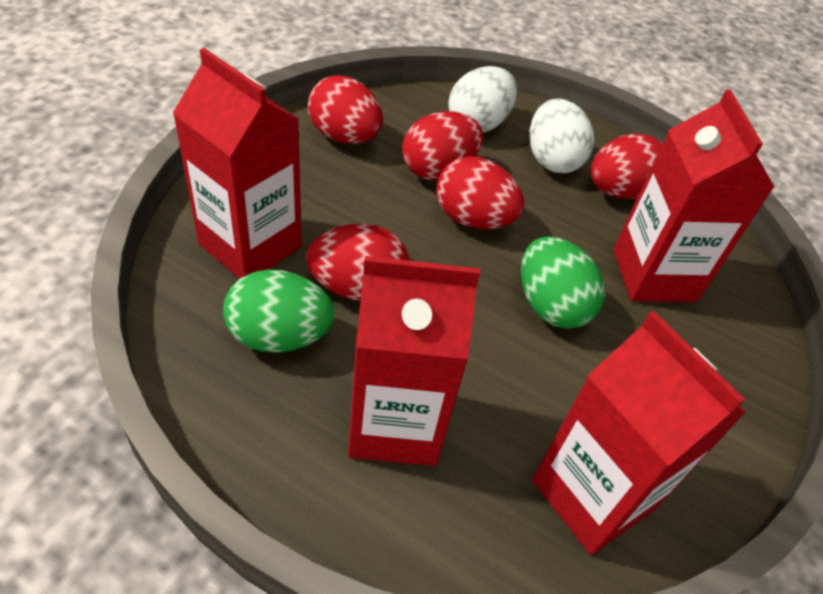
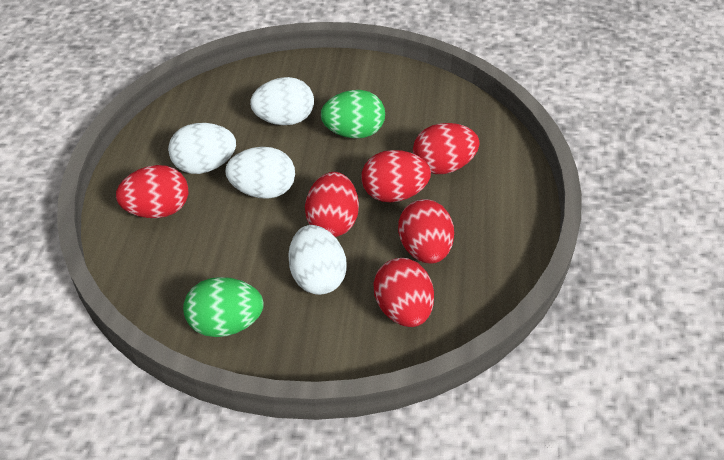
red carton: [173,48,302,279] [348,256,480,466] [532,311,746,555] [613,89,774,302] = 4 -> none = 0
red egg: [306,224,409,301] [308,75,383,144] [402,111,483,180] [436,156,524,229] [590,133,663,199] = 5 -> [116,165,188,218] [305,172,359,237] [361,150,431,202] [374,258,434,327] [398,199,454,263] [413,123,479,174] = 6
white egg: [448,66,517,133] [530,99,594,173] = 2 -> [168,123,236,174] [225,147,295,199] [250,77,314,125] [288,225,347,295] = 4

